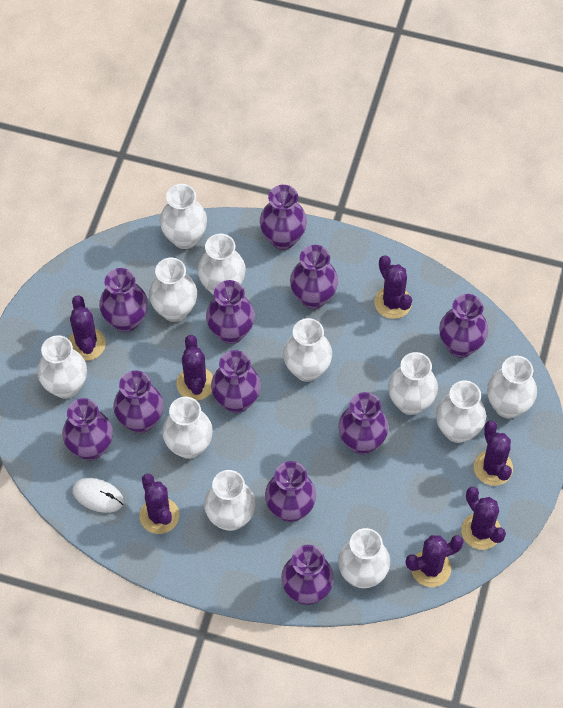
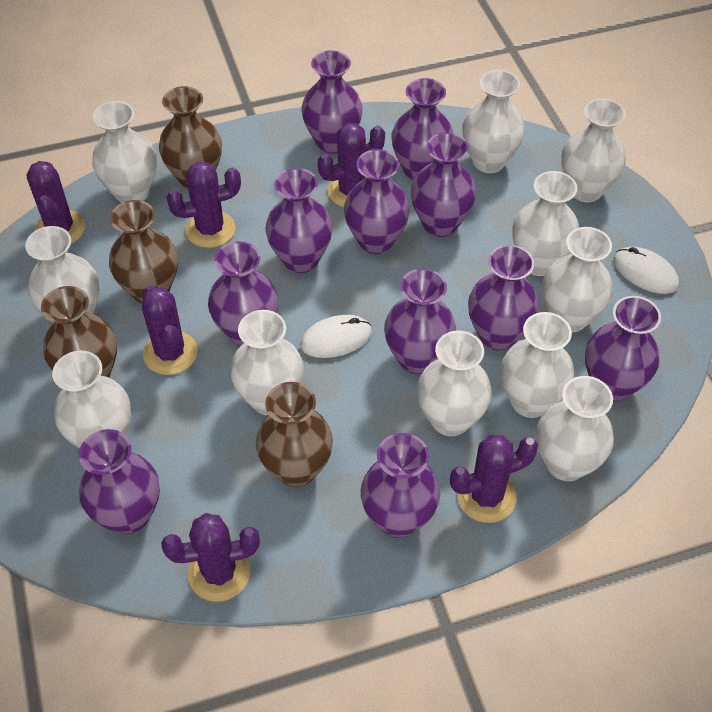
brown vase: none = 0 -> [41,286,117,378] [109,200,178,304] [159,86,222,189] [256,382,333,487] = 4
purple cactus: [69,295,106,361] [140,473,179,534] [176,335,213,401] [374,255,412,319] [406,535,464,587] [461,487,506,550] [474,420,513,486] = 7 -> [27,161,85,244] [142,285,198,375] [161,513,260,602] [166,162,241,248] [317,123,385,207] [450,435,538,523] = 6
white mouse: [72,478,124,513] = 1 -> [300,315,372,358] [614,247,679,294] = 2

